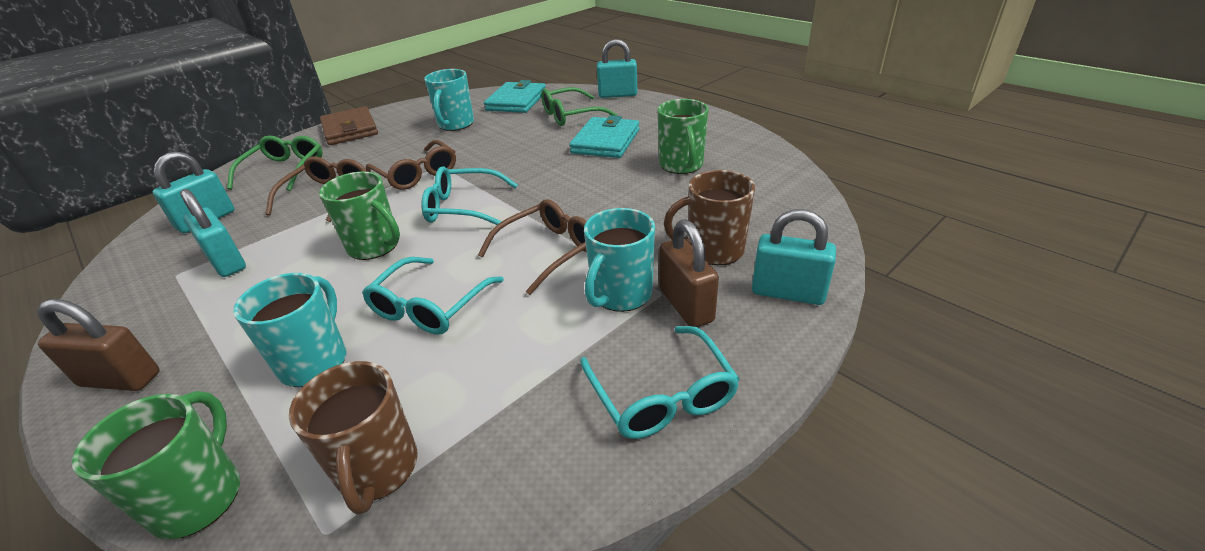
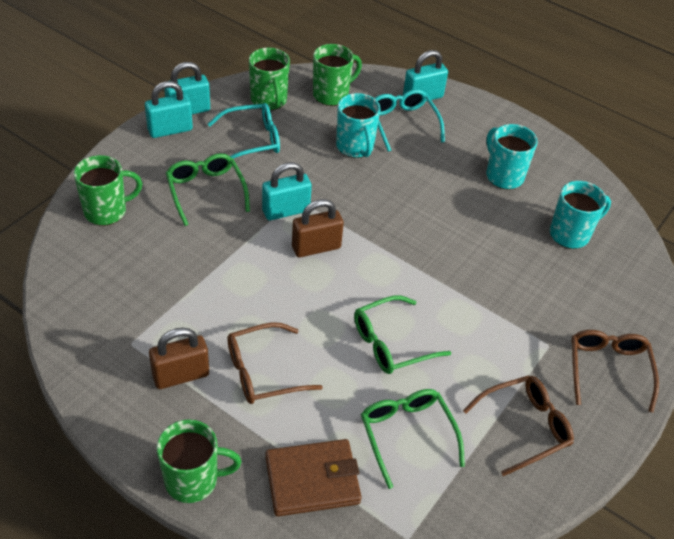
brown mug: [289,361,418,515] [664,170,755,265] = 2 -> none = 0
green glasses: [227,135,323,191] [541,87,617,126] = 2 -> [166,153,250,226] [354,295,451,374] [361,389,465,489] = 3
green mug: [72,391,240,539] [319,172,400,260] [657,99,709,174] = 3 -> [74,155,142,226] [157,419,241,503] [249,48,290,110] [313,44,362,106] = 4
turquoise glasses: [362,257,504,335] [421,166,518,225] [580,326,740,439] = 3 -> [208,103,280,159] [375,89,445,152] = 2
turquoise wallet: [484,80,546,113] [569,115,639,158] = 2 -> none = 0

